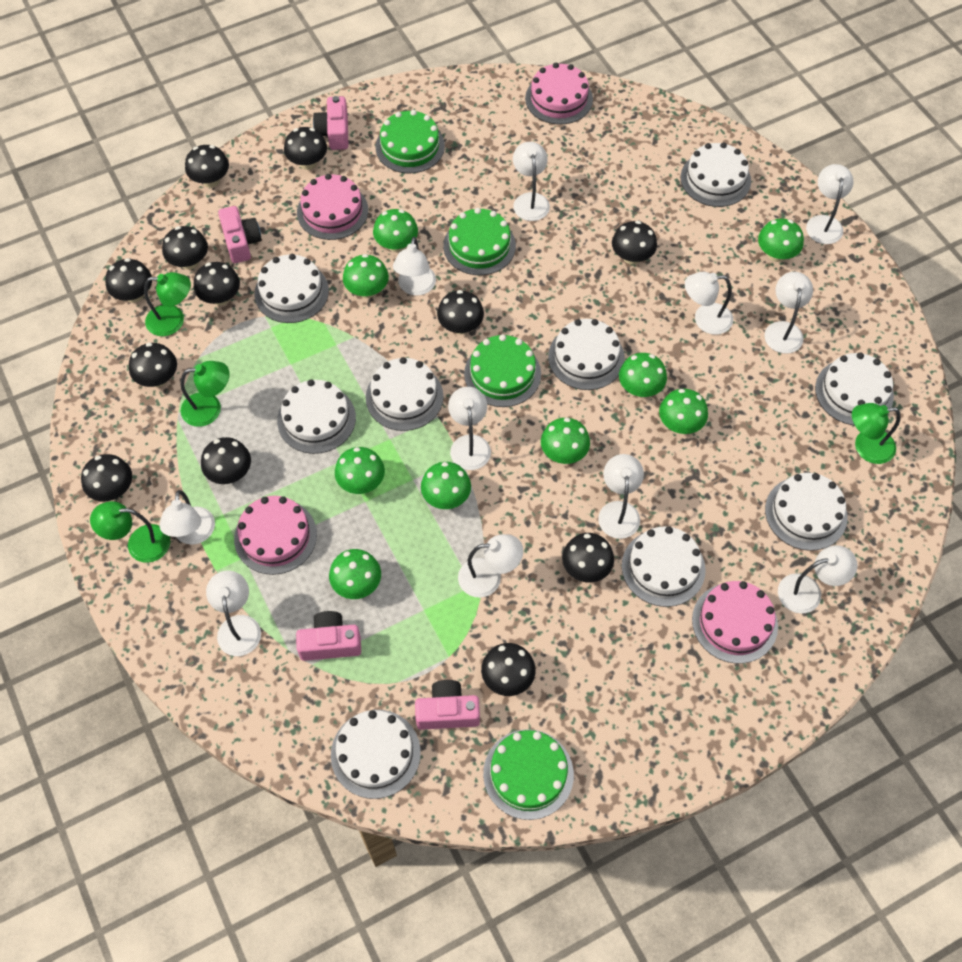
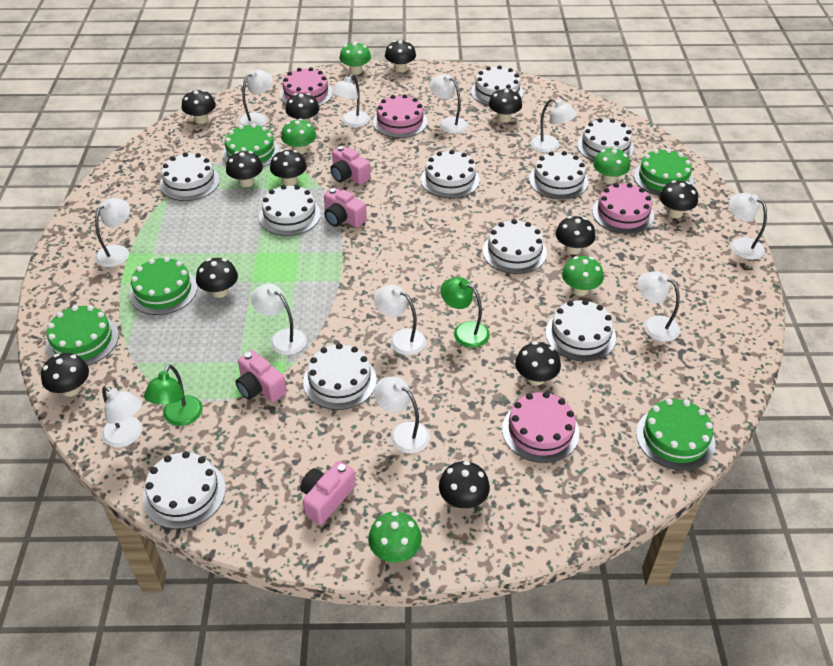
green cake: [376,110,445,173] [443,208,516,275] [464,334,541,407] [483,729,574,820] = 4 -> [46,305,119,366] [129,257,197,315] [222,123,280,167] [634,149,694,196] [636,399,715,470] = 5
green lamp: [90,501,170,563] [144,272,191,336] [180,361,230,427] [852,403,901,464] = 4 -> [144,365,202,426] [440,277,490,348] = 2
green mushroom: [329,549,381,599] [335,447,385,494] [343,254,389,298] [373,209,418,252] [421,462,471,509] [541,418,590,464] [619,353,667,397] [659,389,708,434] [758,218,804,262] = 9 -> [281,119,316,154] [340,42,371,75] [368,511,422,562] [562,256,604,296] [593,147,630,184] = 5
white cake: [254,254,329,323] [277,379,356,454] [331,710,421,799] [366,357,443,431] [548,319,625,390] [622,526,706,607] [681,142,751,207] [765,473,848,551] [815,352,894,425] = 9 -> [143,451,226,529] [160,152,220,201] [259,185,321,236] [303,343,377,410] [421,150,480,198] [471,65,524,106] [483,219,547,274] [529,151,588,199] [545,300,616,362] [577,118,634,161] = 10

